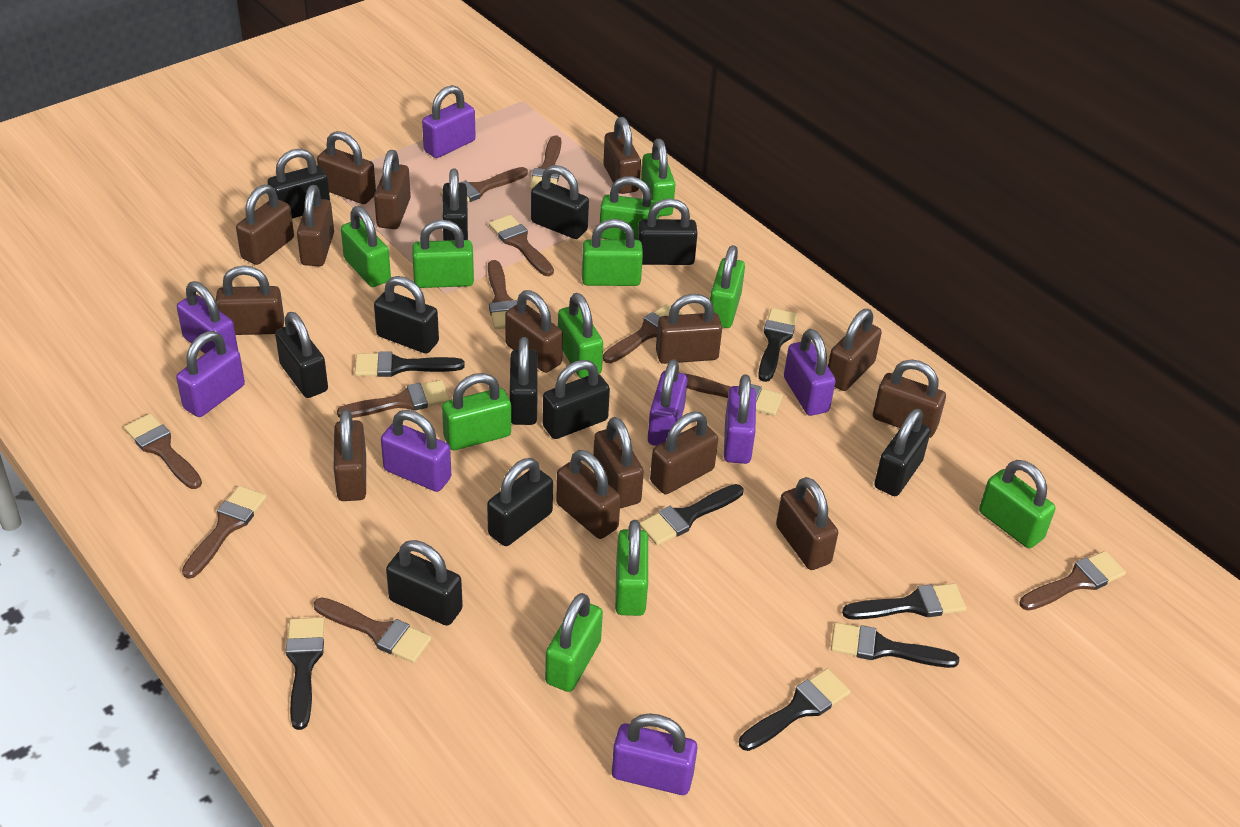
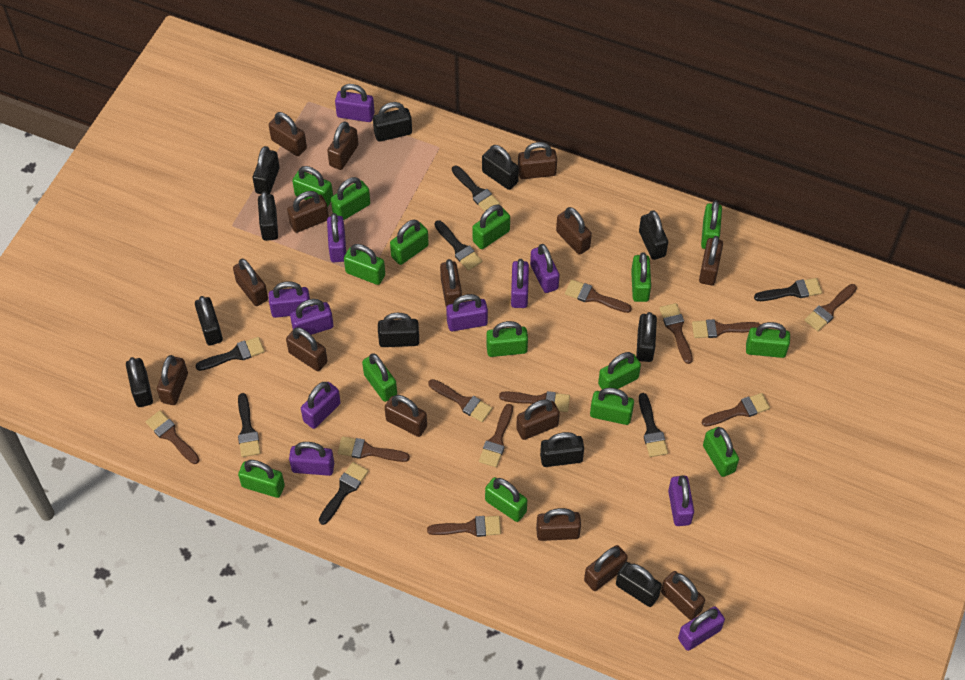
green padlock: [341,206,391,287] [412,220,474,288] [442,373,511,450] [545,593,603,692] [558,293,603,378] [582,219,643,286] [600,176,659,240] [615,520,648,616] [641,139,675,216] [710,245,745,328] [979,460,1055,548] = 11 -> [238,460,285,498] [293,166,333,207] [331,177,370,220] [344,244,385,285] [362,353,397,402] [390,220,429,265] [473,205,510,249] [485,477,527,522] [486,321,528,357] [590,388,634,425] [598,352,641,389] [631,253,651,302] [701,201,722,249] [703,427,739,477] [746,322,790,358] = 15
purple padlock: [176,331,245,417] [177,281,238,353] [381,410,451,492] [422,85,476,158] [612,713,697,795] [648,359,687,446] [724,374,756,464] [784,329,836,416] = 8 -> [268,281,311,318] [289,442,334,476] [290,299,334,335] [301,382,341,429] [327,213,346,262] [335,84,375,122] [446,294,488,331] [511,259,529,308] [530,244,560,293] [668,475,694,526] [678,606,725,651] = 11

